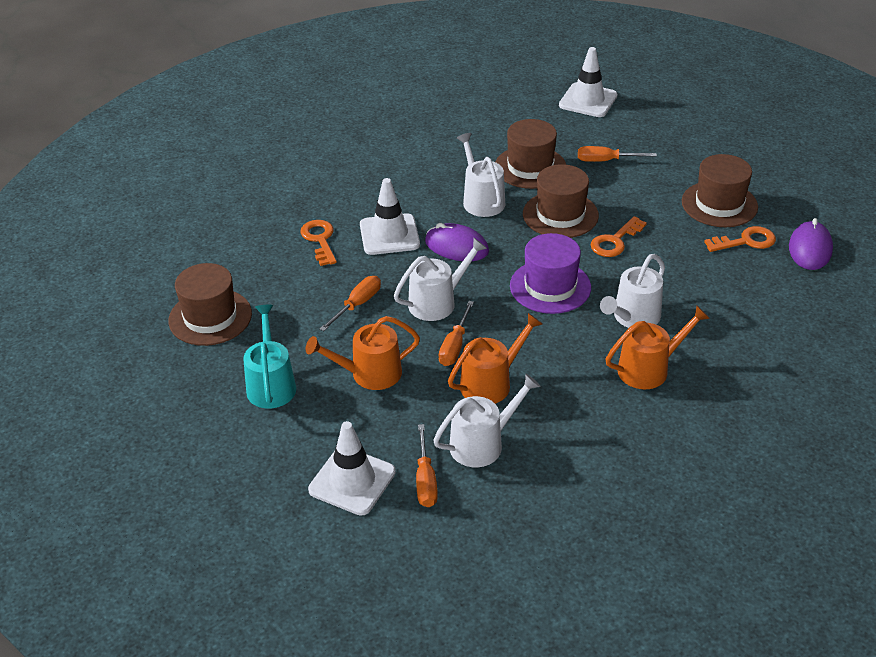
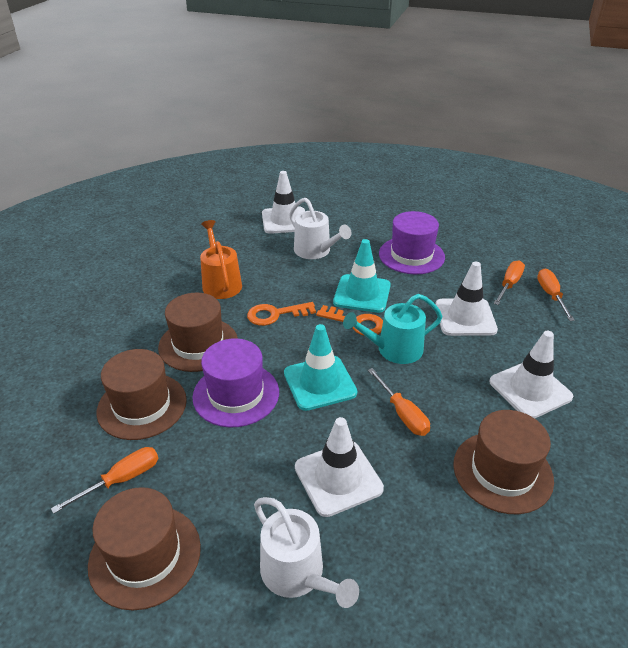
orange key: [300,220,337,266] [591,216,647,257] [704,226,776,252] = 3 -> [247,302,316,326] [316,305,383,336] = 2
orange watering can: [306,316,420,390] [448,313,542,404] [606,306,710,389] = 3 -> [200,220,242,299] = 1
purple hat: [510,233,591,314] = 1 -> [192,338,279,428] [379,211,445,275] = 2
purple mouse: [425,223,489,261] [789,218,833,270] = 2 -> none = 0
turquoise traffic cone: none = 0 -> [284,324,357,411] [333,239,391,313] = 2
white traffic cone: [308,421,396,516] [360,178,420,255] [559,47,618,117] = 3 -> [262,171,305,234] [295,417,384,517] [435,262,498,336] [489,331,573,418] = 4
white watering can: [394,238,487,321] [433,374,541,467] [457,133,505,217] [600,254,665,328] = 4 -> [254,497,359,608] [289,198,352,259] = 2

